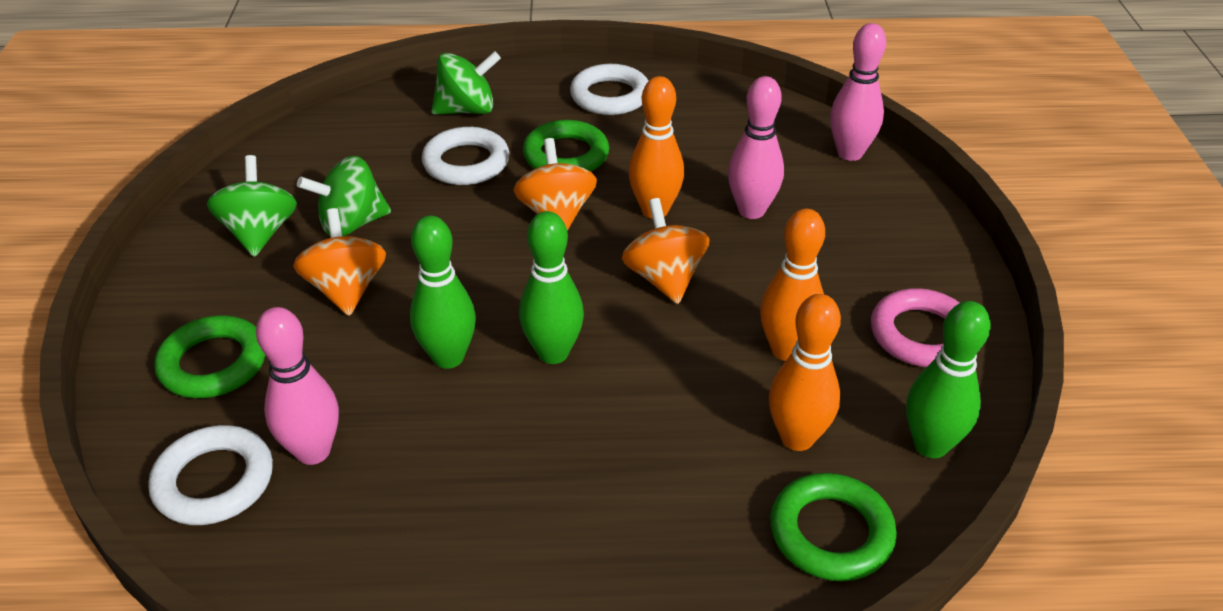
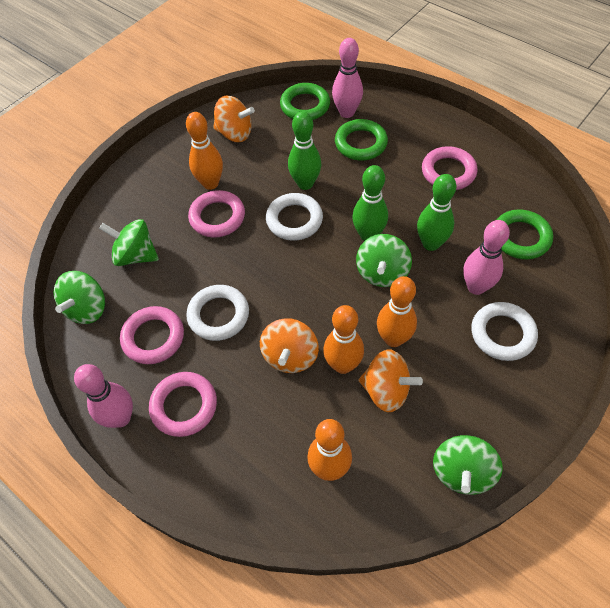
green spinning top: [207,155,297,257] [297,156,391,236] [432,51,501,115] = 3 -> [54,271,105,324] [99,219,159,266] [356,234,412,287] [433,435,503,495] = 4
orange bowling pin: [629,76,684,219] [760,209,825,361] [769,294,841,451] = 3 -> [186,112,223,190] [307,419,352,481] [323,305,364,374] [377,276,417,347] = 4
pink ring: [871,288,959,367] = 1 -> [120,306,184,364] [149,372,217,437] [188,190,245,238] [422,146,477,190] = 4

